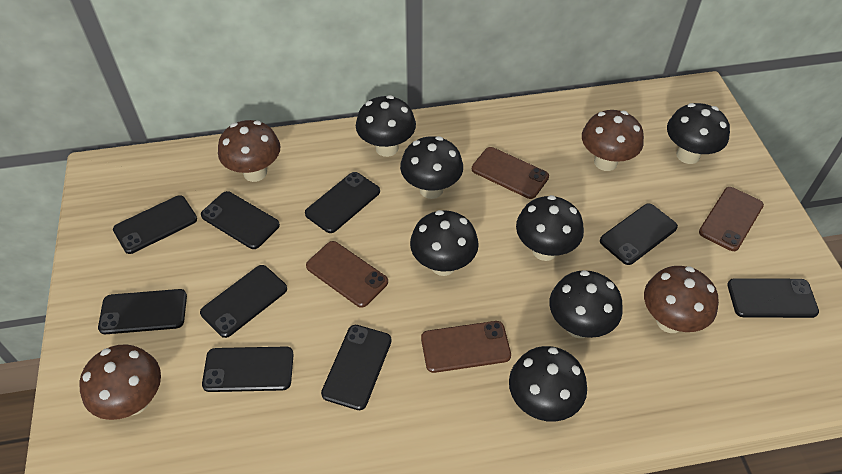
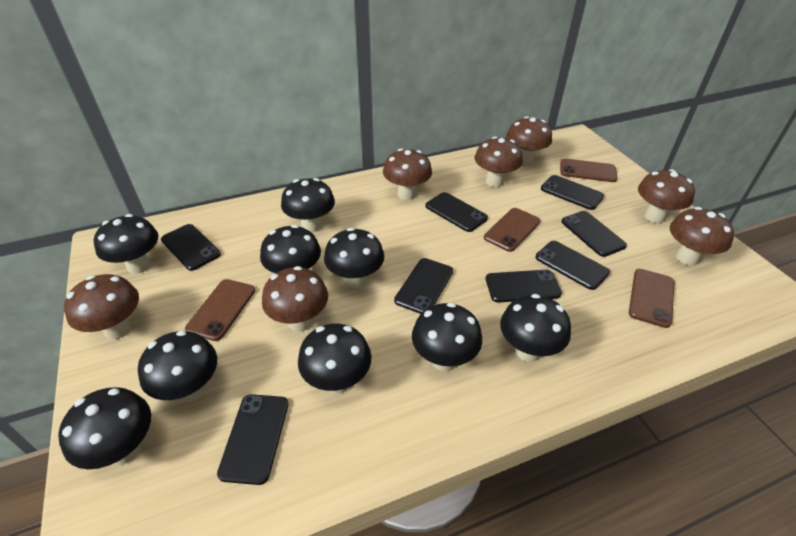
black mushroom: [356,95,416,157] [400,136,463,199] [410,210,479,276] [509,346,587,422] [516,195,584,261] [549,270,623,338] [667,103,730,164] = 7 -> [58,387,151,469] [94,214,158,274] [138,330,217,402] [260,225,321,273] [281,178,335,233] [298,324,372,394] [324,228,384,289] [412,303,482,371] [500,294,571,362] = 9
black phone: [98,289,187,334] [113,195,197,254] [200,265,287,338] [201,191,280,249] [202,347,294,392] [305,172,380,233] [321,325,392,410] [600,204,678,265] [727,278,819,318] = 9 -> [161,224,221,271] [217,394,288,485] [394,258,453,314] [425,192,488,232] [486,270,562,303] [536,241,610,290] [541,175,604,210] [561,211,627,257] = 8
brown mushroom: [79,344,161,420] [218,120,280,182] [582,110,644,171] [644,266,719,333] = 4 -> [64,274,139,339] [262,266,328,331] [383,149,432,200] [475,136,523,187] [506,116,552,165] [638,169,695,223] [670,207,734,265] = 7

